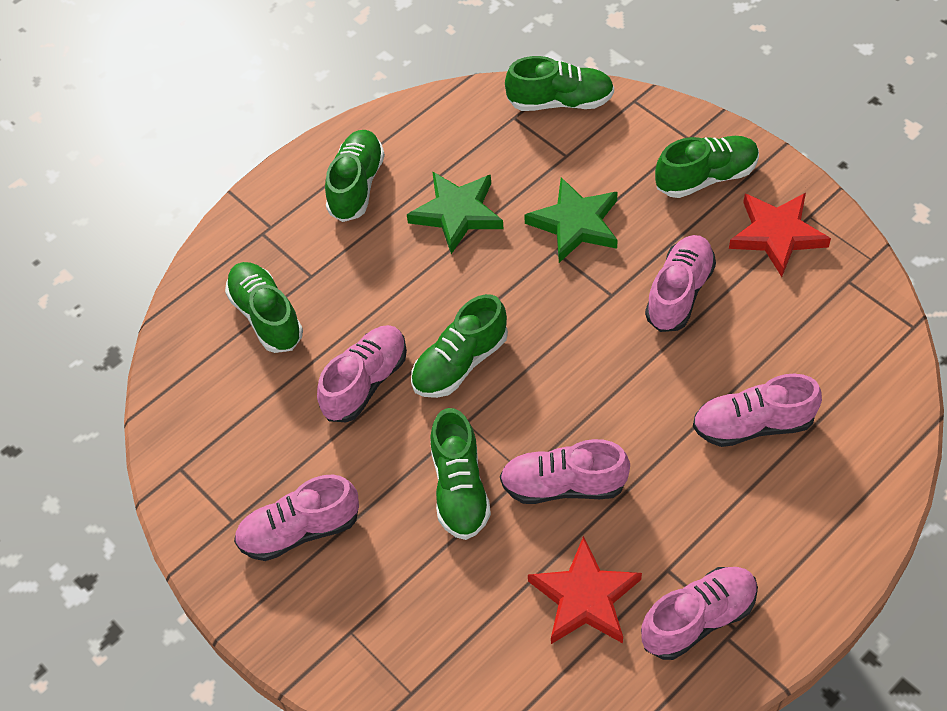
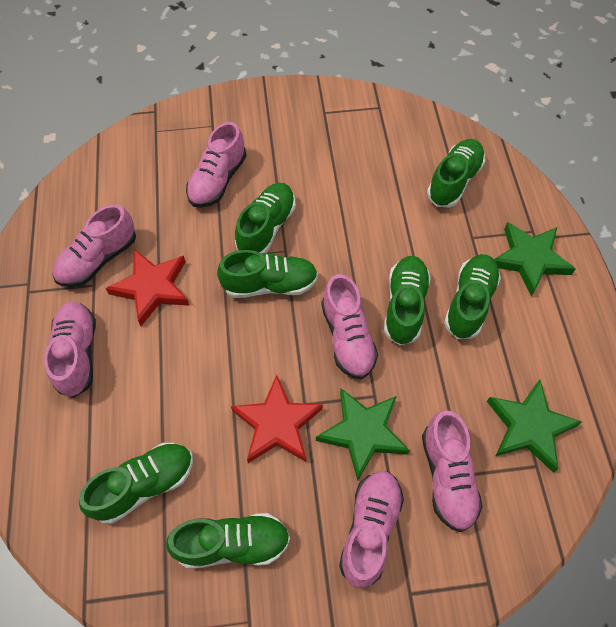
green shoe: [225,262,303,353] [325,130,385,222] [411,294,508,398] [430,408,491,540] [505,56,614,111] [655,136,759,198] = 6 -> [79,443,193,524] [166,513,290,569] [217,250,318,298] [235,183,295,253] [384,256,431,346] [427,139,485,207] [444,254,501,339] = 7
green star: [407,171,503,254] [524,177,618,263] = 2 -> [316,388,410,481] [486,380,582,473] [494,222,576,296] = 3

